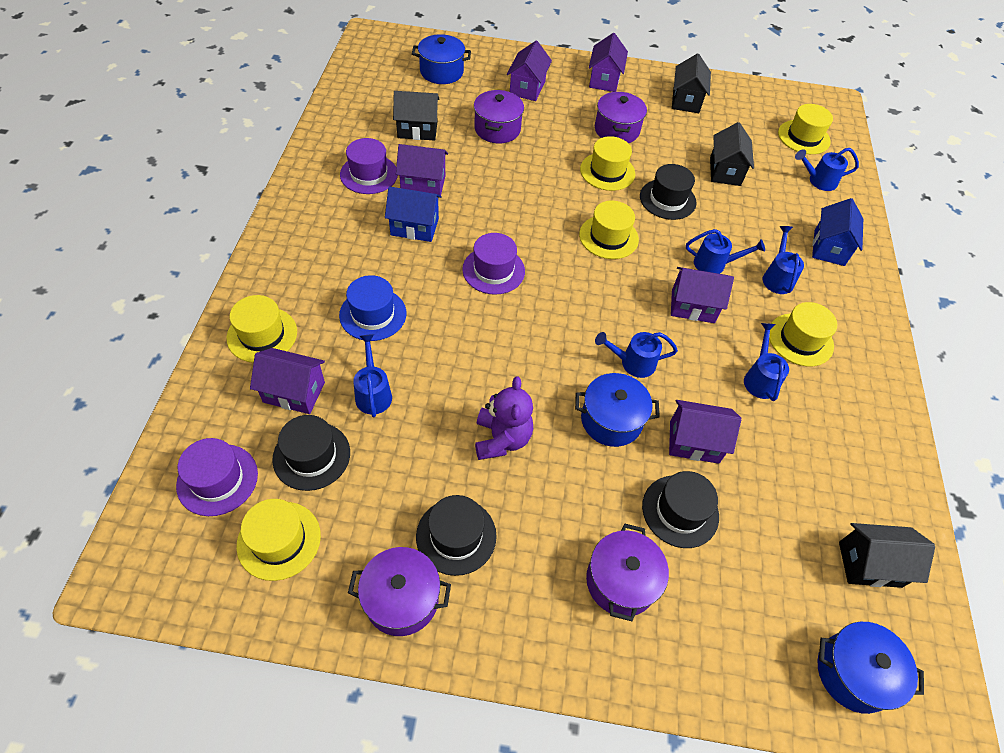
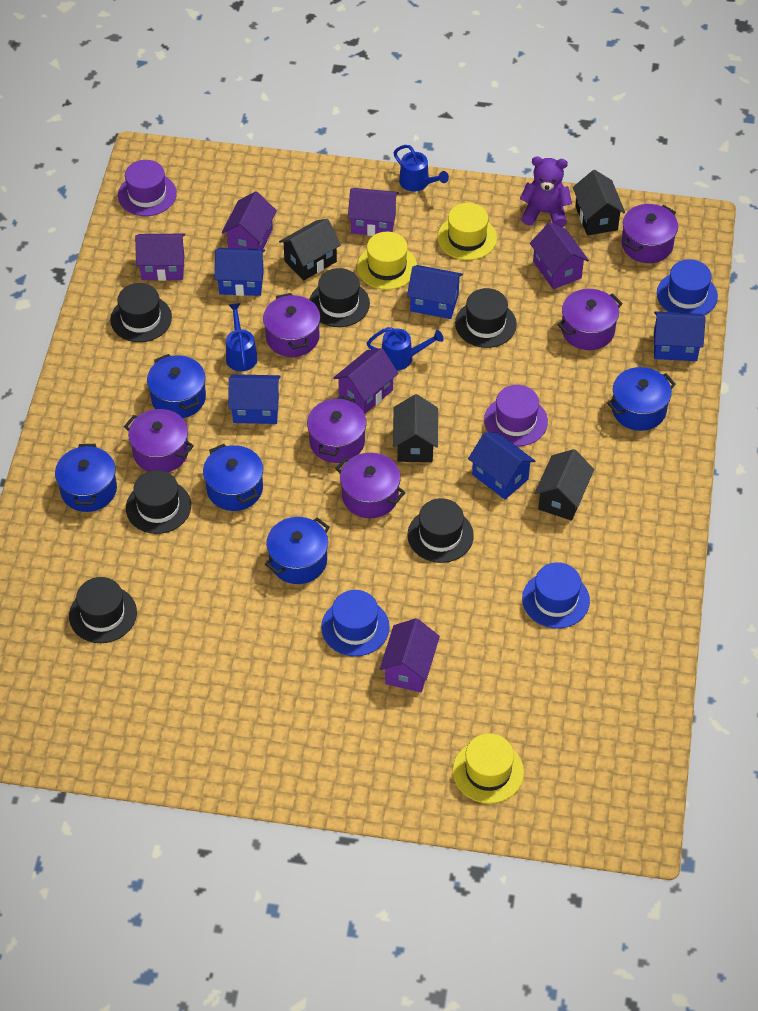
black hat: [272,415,350,491] [416,495,497,576] [640,164,697,220] [642,471,719,548] = 4 -> [69,577,137,643] [110,283,172,342] [126,470,191,534] [309,268,370,327] [407,498,474,563] [455,288,517,348] = 6
blue hat: [339,275,406,341] = 1 -> [321,590,390,656] [522,562,590,628] [657,259,718,315] = 3
blue house: [385,186,442,242] [812,198,863,266] = 2 -> [215,248,265,296] [228,374,281,424] [407,265,463,319] [468,432,535,500] [654,311,706,361] = 5
blue pot: [412,34,471,84] [575,373,660,447] [818,622,924,714] = 3 -> [55,444,117,512] [147,354,206,418] [203,444,263,511] [265,517,330,584] [607,367,676,431] = 5
blue watering can: [353,334,392,417] [595,332,678,378] [686,229,765,274] [744,323,789,401] [763,226,804,294] [795,148,859,191] = 6 -> [226,303,258,371] [367,327,444,370] [394,145,449,191] = 3
purple hat: [176,438,258,516] [340,138,398,194] [462,233,525,295] = 3 -> [118,160,177,216] [484,385,548,447] = 2
purple pot: [348,547,451,636] [474,90,524,143] [586,523,669,621] [595,92,647,143] = 4 -> [124,409,194,472] [263,293,320,357] [307,396,367,463] [335,453,406,518] [557,289,623,350] [622,204,678,263] = 6
yellow hat: [226,295,297,363] [236,499,321,581] [579,200,639,259] [580,136,635,191] [769,302,837,366] [778,104,833,154] = 6 -> [357,232,417,290] [437,203,497,260] [453,733,524,804] = 3

